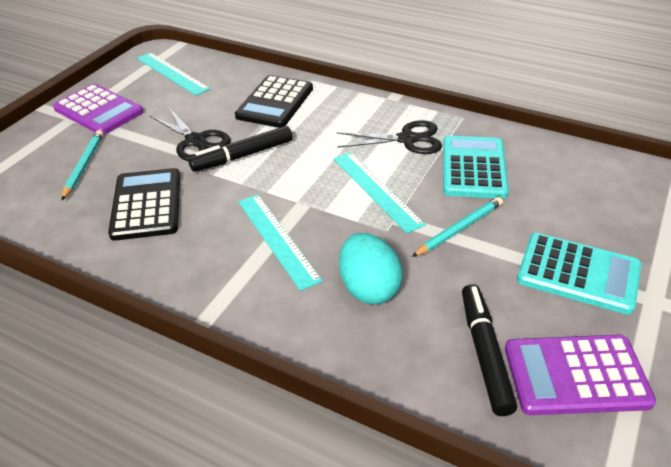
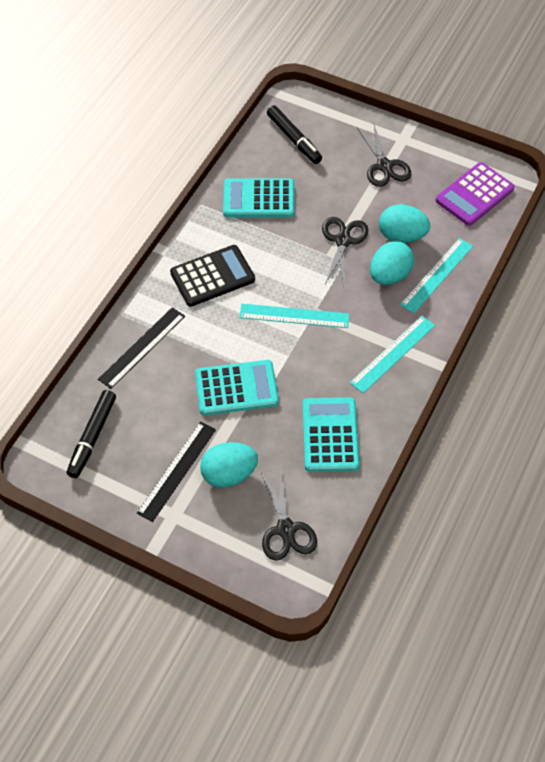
black calculator: [108,168,180,241] [235,75,313,128] = 2 -> [170,245,255,307] = 1
black ruler: none = 0 -> [98,307,185,389] [137,422,216,522] = 2
black scissors: [150,108,231,161] [337,120,442,154] = 2 -> [260,466,317,561] [322,217,368,286] [357,125,411,187] = 3
purple calculator: [53,84,143,135] [505,335,656,415] = 2 -> [436,162,514,226] = 1
turquoise calculator: [443,136,509,199] [517,233,642,315] = 2 -> [195,360,279,415] [223,178,294,218] [302,397,360,472] = 3
turquoise egg: [339,233,403,304] = 1 -> [200,442,258,488] [370,241,414,285] [379,204,430,243] = 3
turquoise pencil: [62,130,103,200] [412,197,503,257] = 2 -> none = 0

